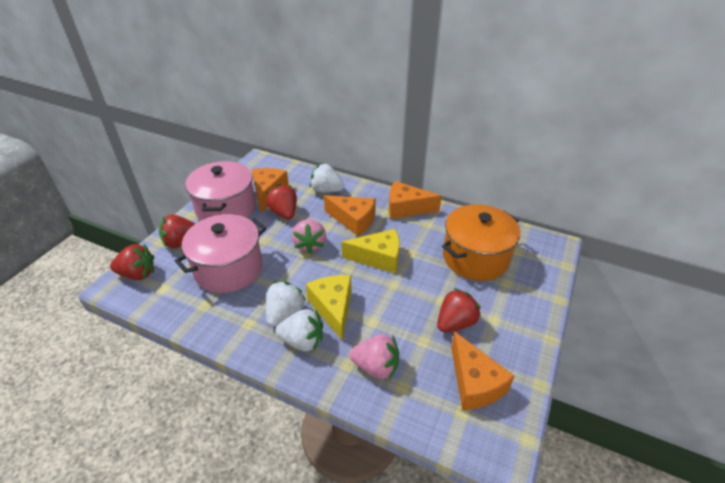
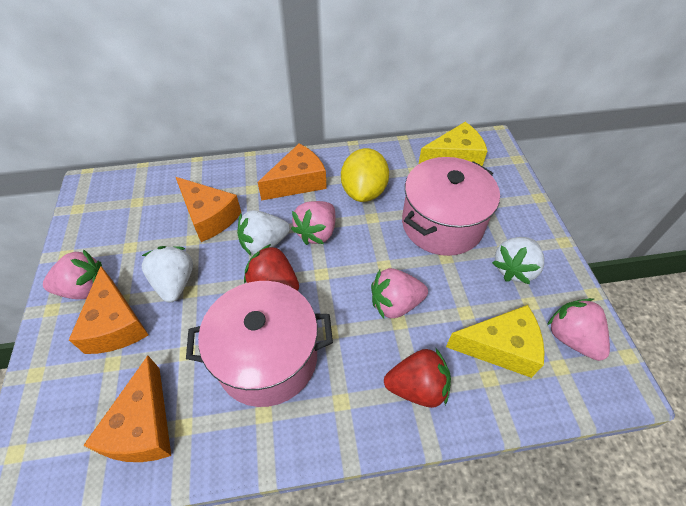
orange pot: [442,204,520,281] = 1 -> none = 0
pink strawberry: [292,219,326,254] [349,334,399,380] = 2 -> [43,249,102,299] [291,201,335,245] [371,268,428,319] [547,298,610,361] = 4
red strawberry: [110,244,154,280] [159,215,195,248] [266,184,297,219] [437,288,481,332] = 4 -> [244,244,299,291] [384,349,451,408] = 2
yellow lemon: none = 0 -> [341,148,389,202] = 1

